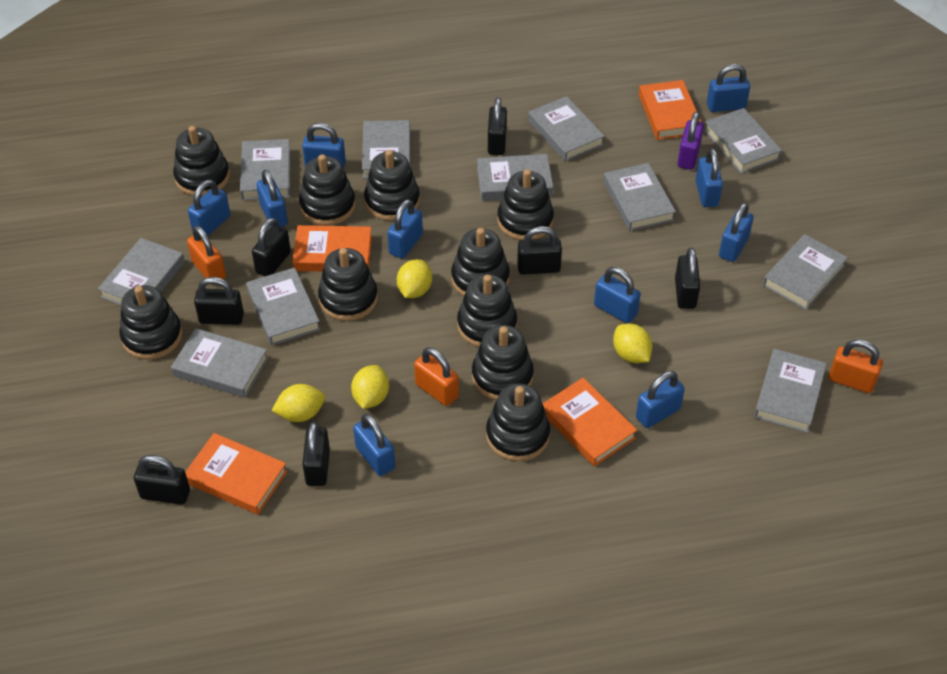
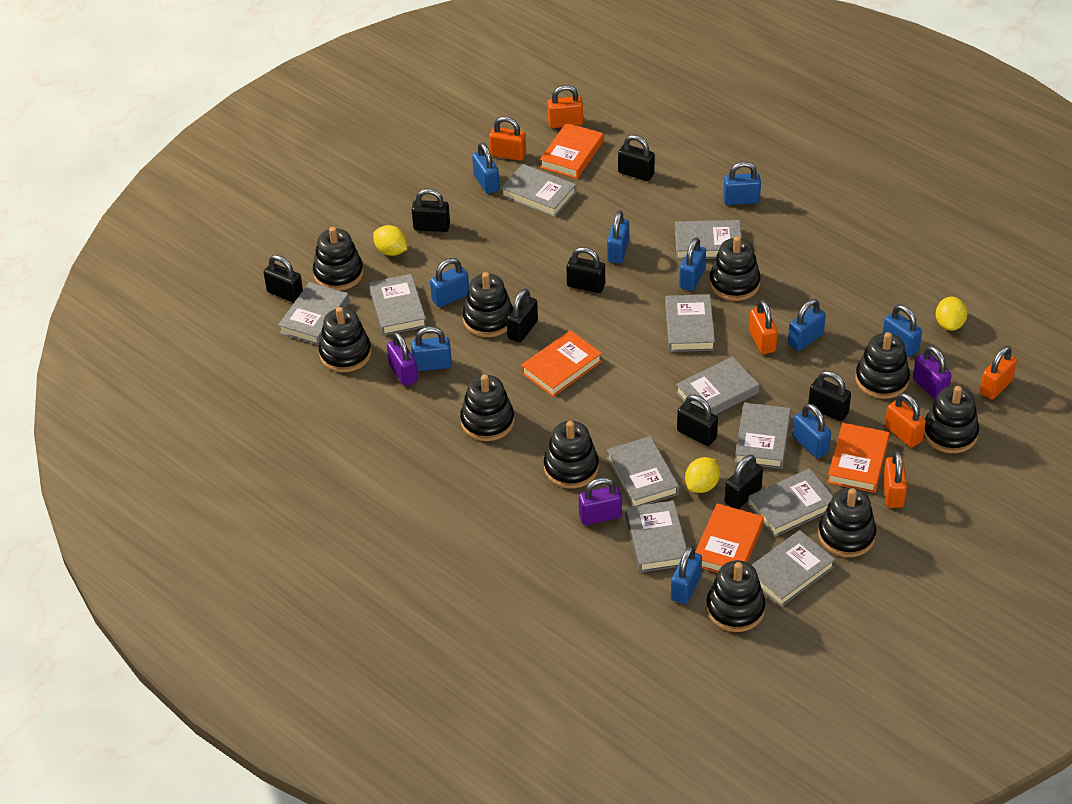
black padlock: [134,455,190,505] [194,277,244,325] [252,218,291,276] [302,422,330,486] [488,97,507,155] [517,226,562,275] [675,248,700,309] = 7 -> [264,255,303,303] [412,188,450,232] [507,288,538,342] [567,247,605,293] [618,135,655,181] [677,395,718,446] [725,455,763,509] [808,371,851,422] = 8
orange padlock: [187,226,226,279] [414,347,459,406] [829,339,883,393] = 3 -> [489,116,526,161] [548,85,583,128] [749,299,778,354] [883,450,907,508] [885,393,926,448] [980,346,1017,400] = 6
purple padlock: [678,112,704,170] = 1 -> [387,332,418,386] [579,477,622,525] [913,346,952,400] = 3
yellow lemon: [272,384,325,422] [351,365,389,409] [397,259,432,298] [613,324,652,363] = 4 -> [373,225,407,256] [685,457,720,493] [936,297,967,331] = 3

